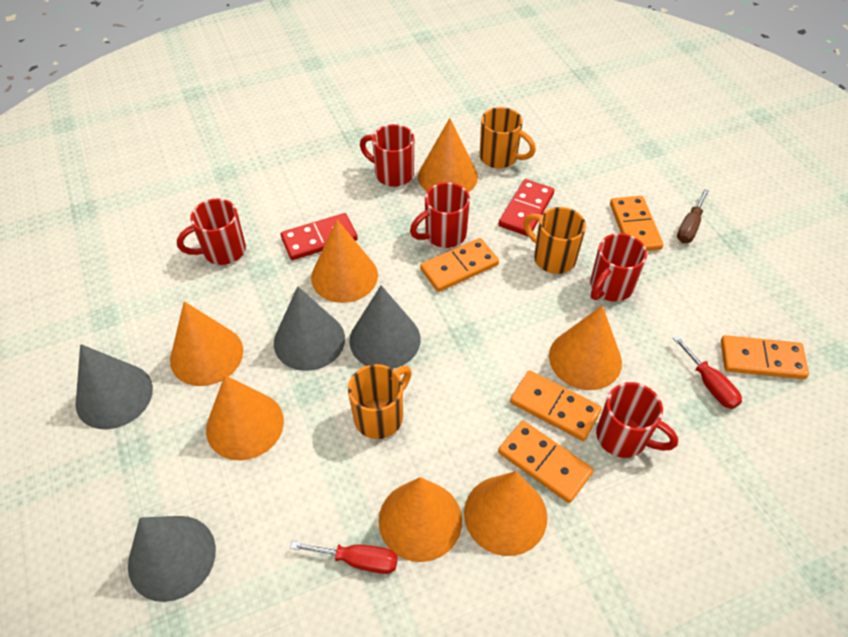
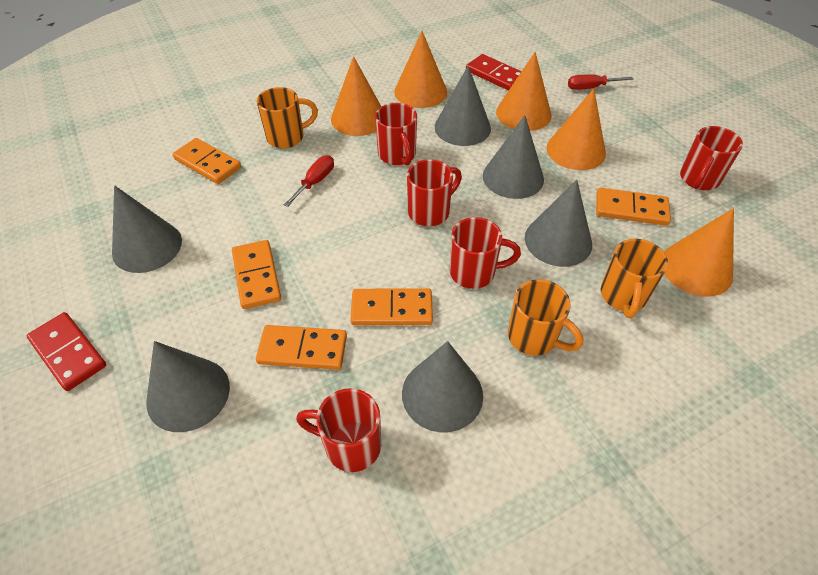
brown screwdriver: [677,189,709,243] = 1 -> none = 0
grey cone: [76,344,153,429] [128,516,216,602] [274,286,345,371] [349,285,421,369] = 4 -> [112,185,182,273] [146,341,230,432] [402,341,483,433] [435,66,491,146] [483,115,544,199] [525,180,592,267] = 6
orange cone: [170,301,243,386] [206,375,284,461] [311,220,378,303] [379,477,462,562] [418,118,478,192] [464,471,548,556] [549,305,622,390] = 7 -> [331,56,382,136] [394,31,447,108] [496,52,551,131] [547,88,606,170] [664,208,734,297] = 5

